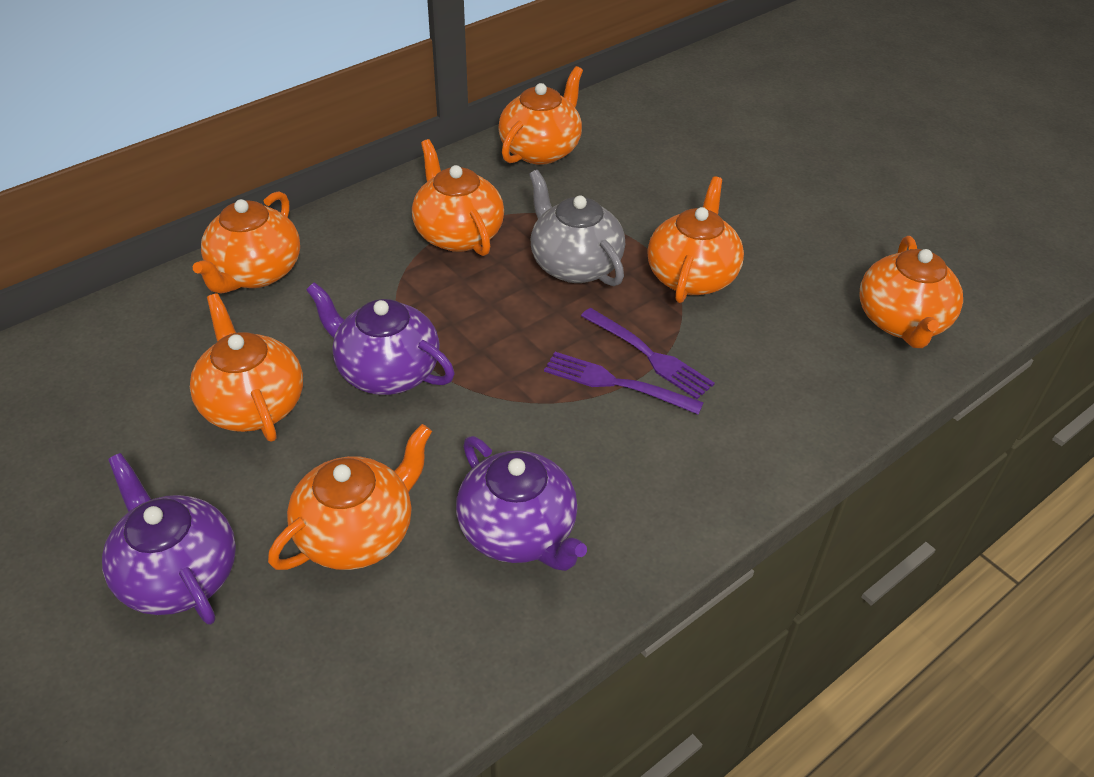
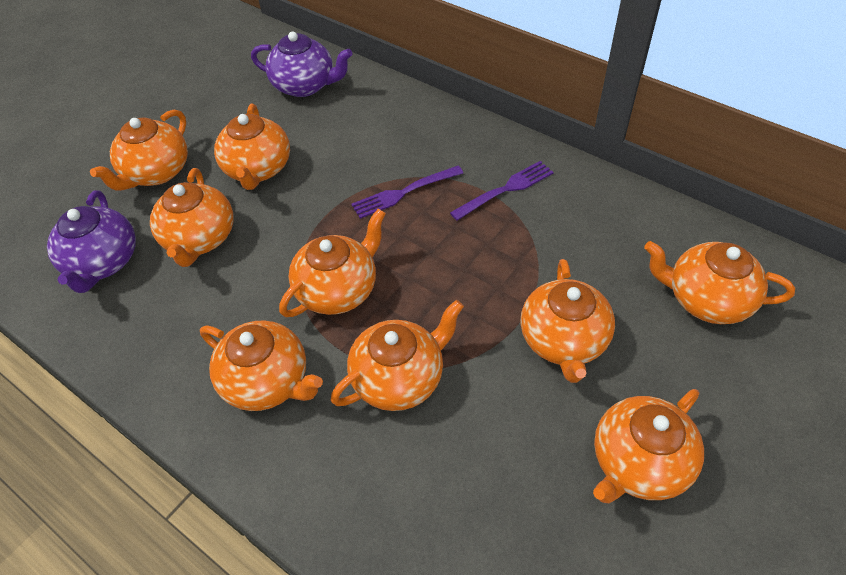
grey teapot: [529,170,625,286] = 1 -> none = 0
orange teapot: [190,293,303,442] [192,191,300,293] [268,424,432,570] [412,139,504,256] [498,66,583,165] [647,176,744,303] [860,236,963,348] = 7 -> [90,109,188,191] [150,168,233,267] [200,321,323,411] [214,103,290,190] [279,209,386,317] [331,300,464,411] [520,259,615,383] [593,389,704,503] [644,241,795,324] = 9
purple teapot: [102,453,236,624] [306,282,455,395] [456,436,587,571] = 3 -> [47,190,136,293] [251,31,353,97] = 2

